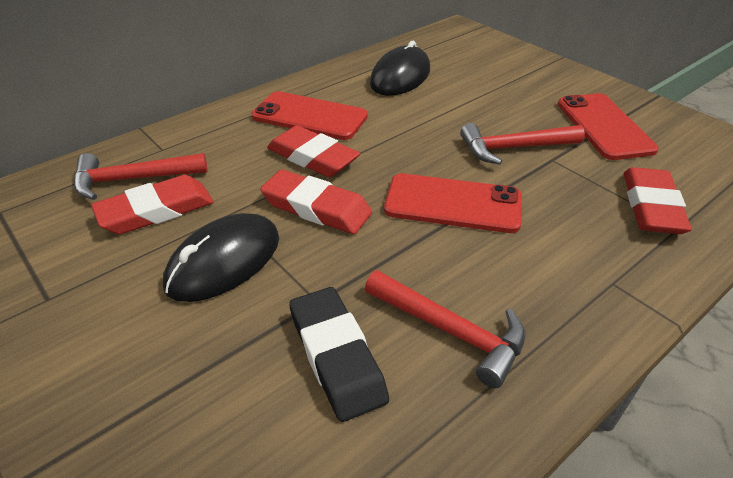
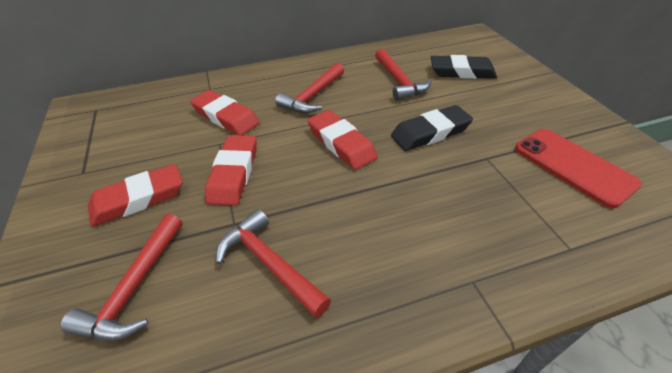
black eraser: [289,287,389,422] = 1 -> [391,105,473,151] [431,55,497,79] = 2
black mouse: [163,213,279,302] [370,41,430,96] = 2 -> none = 0
red hammer: [74,153,207,200] [365,270,525,388] [460,123,585,165] = 3 -> [61,214,183,341] [216,209,331,318] [275,63,344,113] [375,49,432,100] = 4
red phone: [252,91,368,140] [384,173,522,233] [558,93,659,160] = 3 -> [515,129,642,208] = 1

